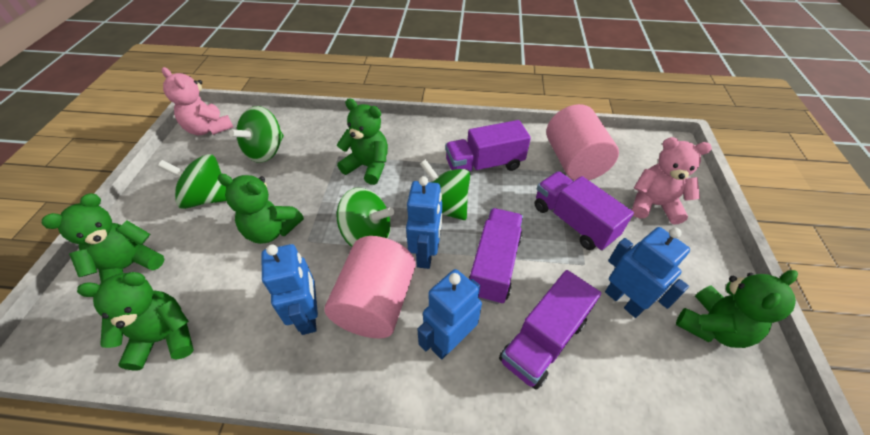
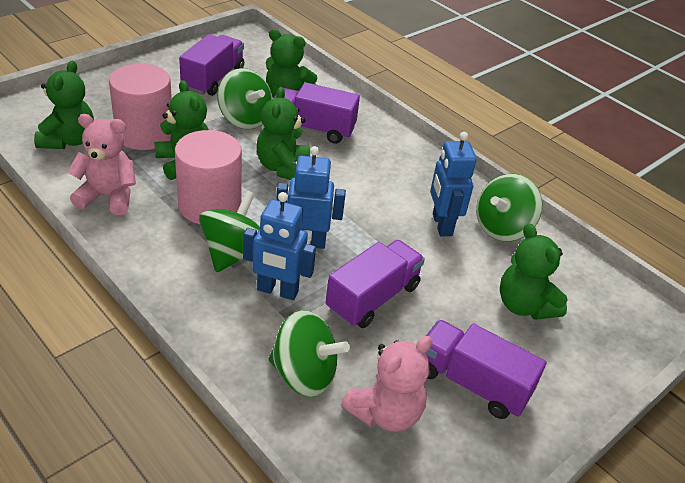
blue robot: [262,244,318,335] [406,176,442,269] [417,269,482,359] [605,227,690,318] = 4 -> [243,192,316,300] [276,146,346,249] [430,132,477,236] = 3

